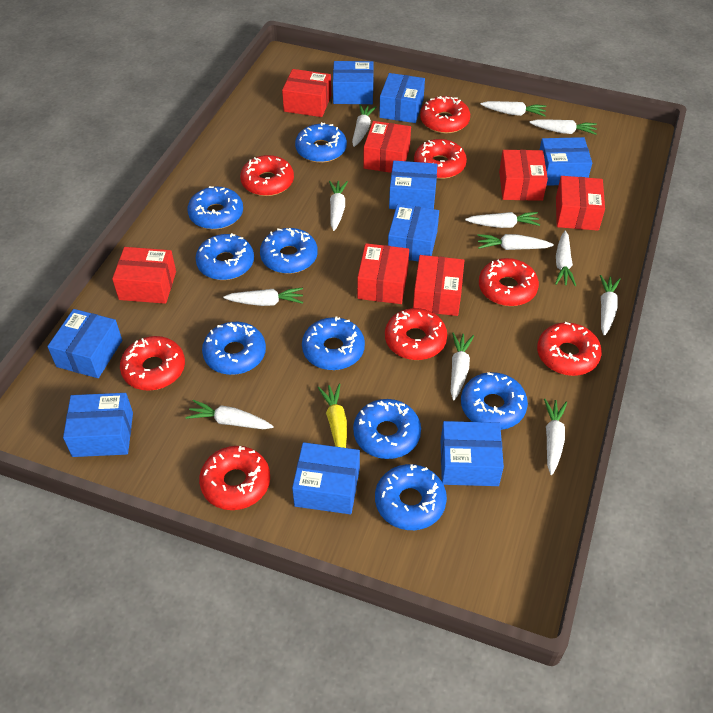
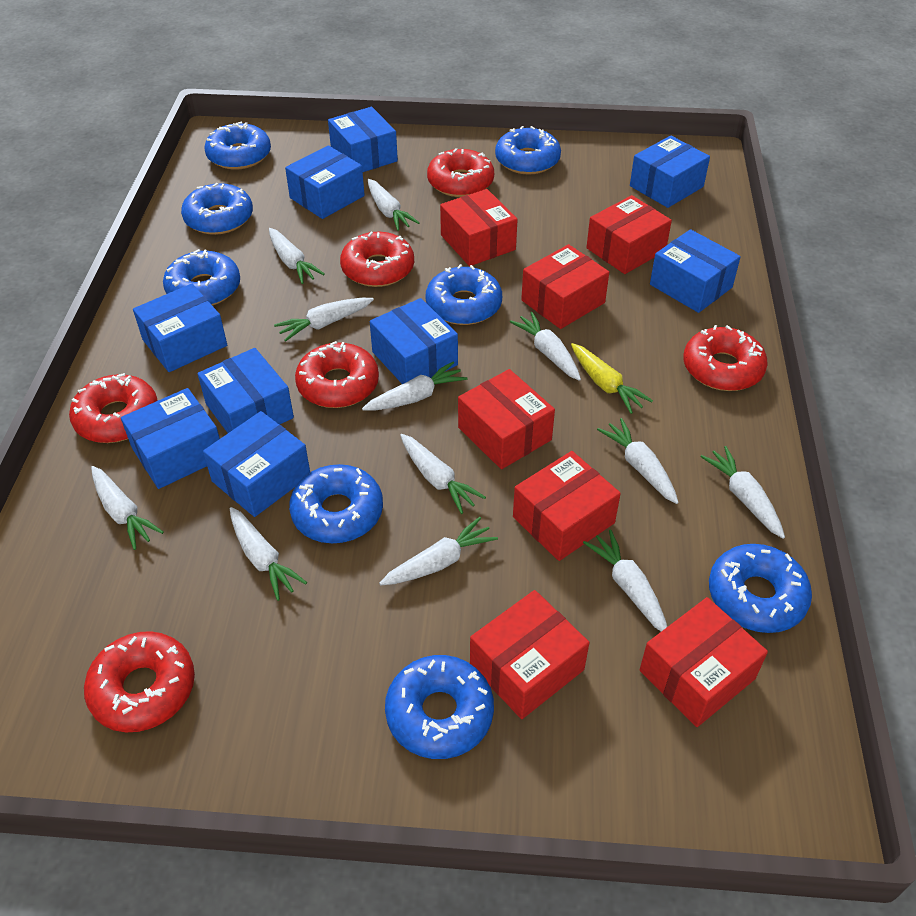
blue donut: [187,186,243,230] [195,233,254,280] [202,322,266,375] [260,228,318,274] [295,122,347,163] [302,317,365,370] [353,399,421,459] [375,464,447,530] [461,372,528,430] = 9 -> [163,249,240,306] [181,183,253,235] [204,122,271,170] [289,464,383,543] [385,655,494,759] [426,264,502,325] [495,126,561,175] [709,544,812,633] = 8
red donut: [120,336,185,391] [199,446,270,510] [240,155,294,196] [385,308,447,360] [414,139,467,179] [420,96,470,134] [479,258,539,306] [537,322,602,376] = 8 -> [69,373,158,443] [84,631,195,732] [295,341,379,408] [340,232,414,287] [427,148,494,197] [683,325,768,391] = 6

